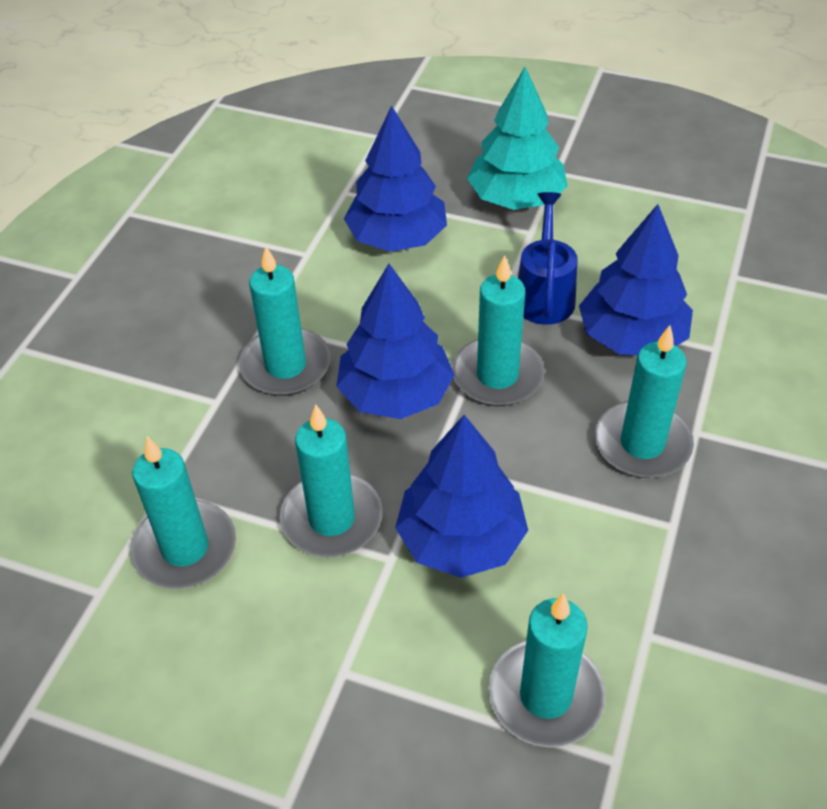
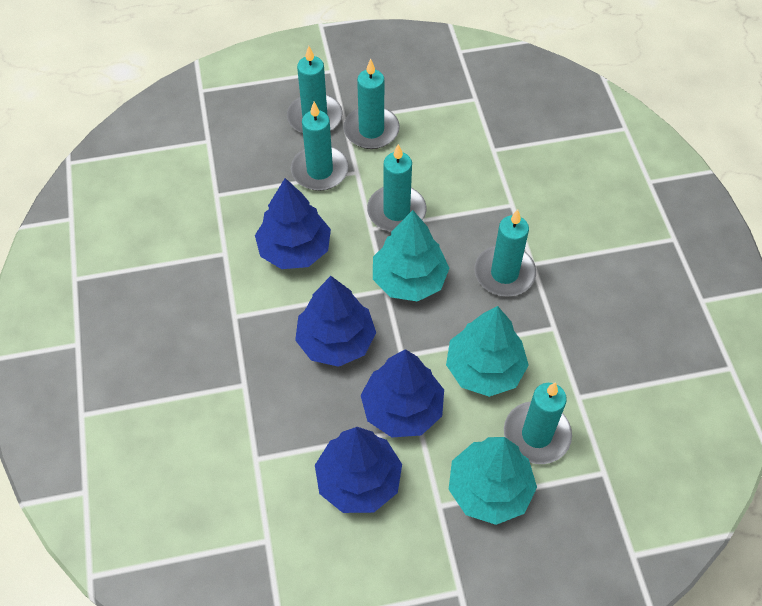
blue watering can: [518,192,578,325] = 1 -> none = 0
turquoise tree: [467,67,568,210] = 1 -> [373,210,450,302] [446,306,529,397] [448,437,537,525] = 3

